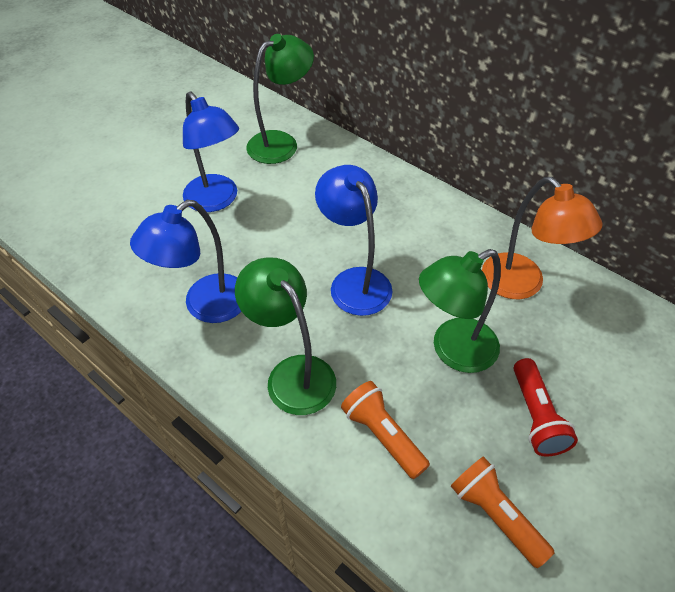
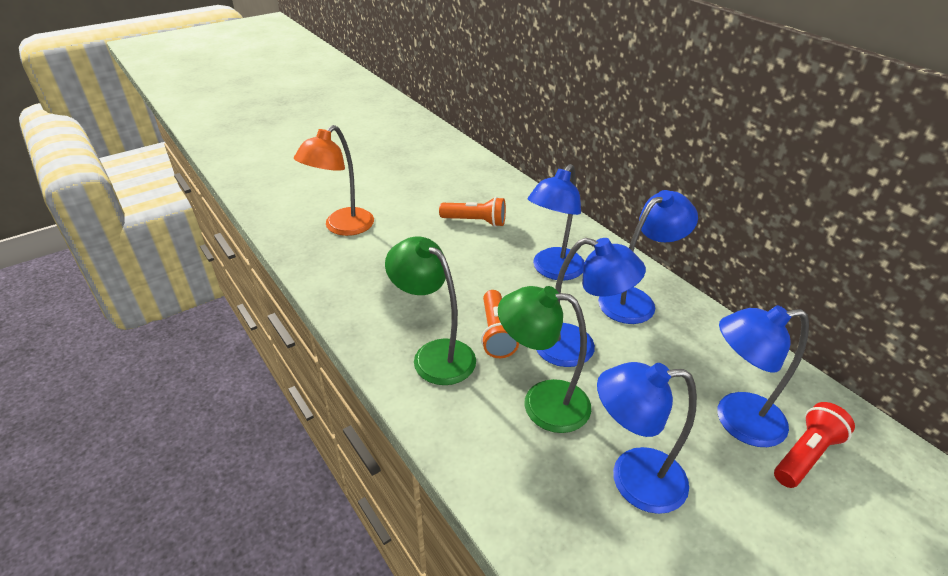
blue lamp: [130,200,242,323] [183,92,239,212] [315,165,393,316] = 3 -> [528,164,585,280] [536,238,646,367] [597,362,697,514] [598,190,698,324] [718,305,809,447] = 5
green lamp: [235,257,336,415] [246,34,314,164] [419,249,501,373] = 3 -> [385,236,476,385] [498,286,591,433] = 2

